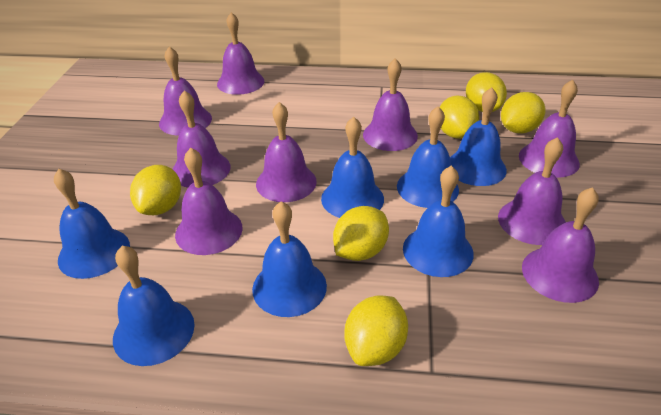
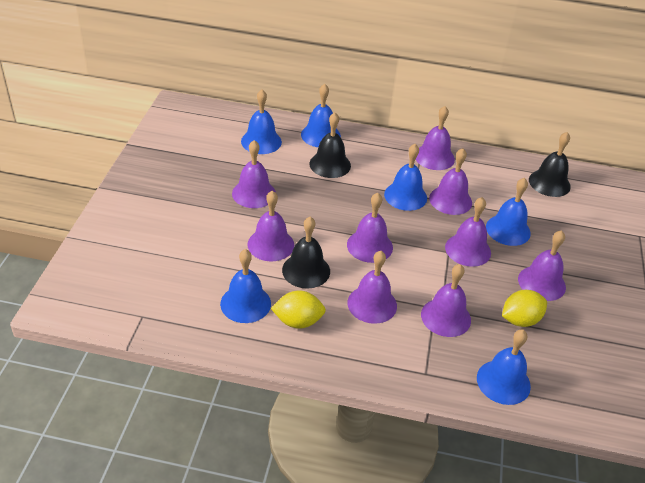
black bell: none = 0 -> [282,217,330,289] [309,112,351,178] [529,132,571,197] = 3
blue bell: [54,169,130,279] [113,246,195,366] [252,201,327,317] [321,117,384,218] [397,106,459,208] [403,165,474,277] [450,87,507,186] = 7 -> [220,249,271,323] [241,90,282,154] [301,84,341,147] [384,144,427,211] [477,329,531,405] [486,178,531,246] = 6
yellow lemon: [130,165,181,215] [333,206,389,261] [345,296,408,366] [440,95,479,139] [466,72,507,112] [501,92,545,133] = 6 -> [271,290,326,329] [502,290,547,327] = 2

